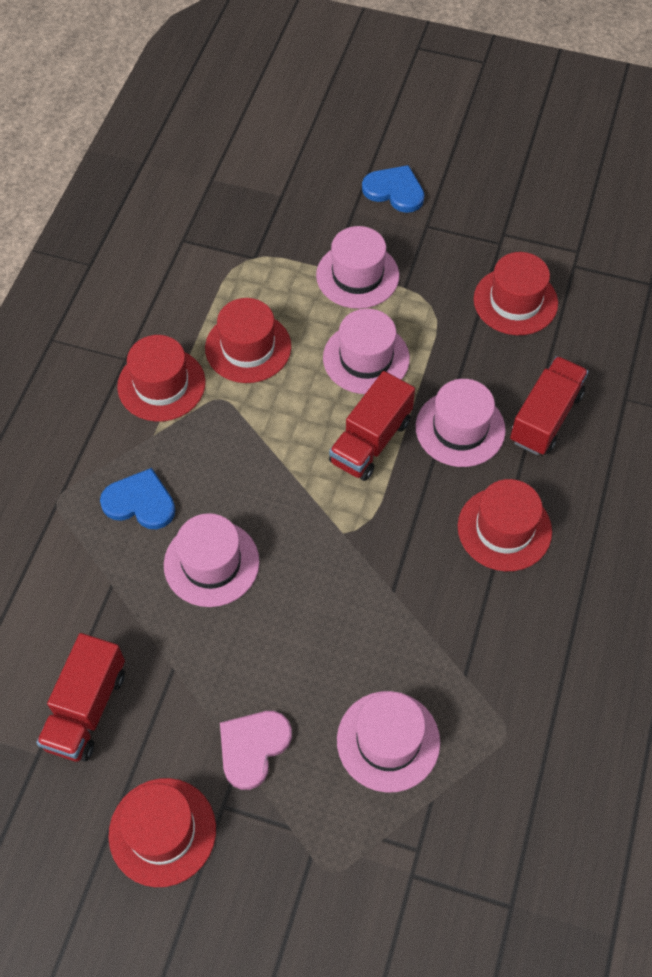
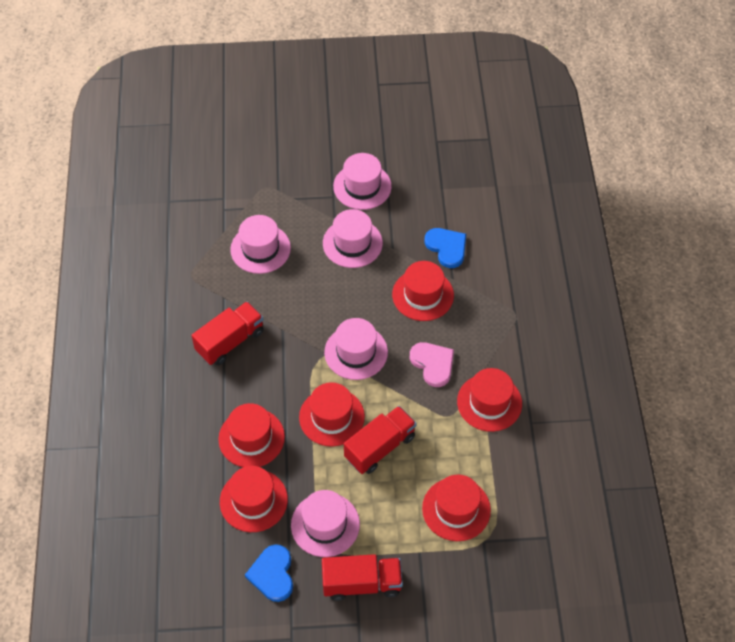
red hat: [108,778,216,887] [117,335,206,422] [205,298,291,383] [458,479,552,571] [474,252,558,335] = 5 -> [218,403,285,467] [220,466,288,532] [299,382,365,447] [392,261,454,321] [422,474,491,541] [457,368,522,432] = 6

